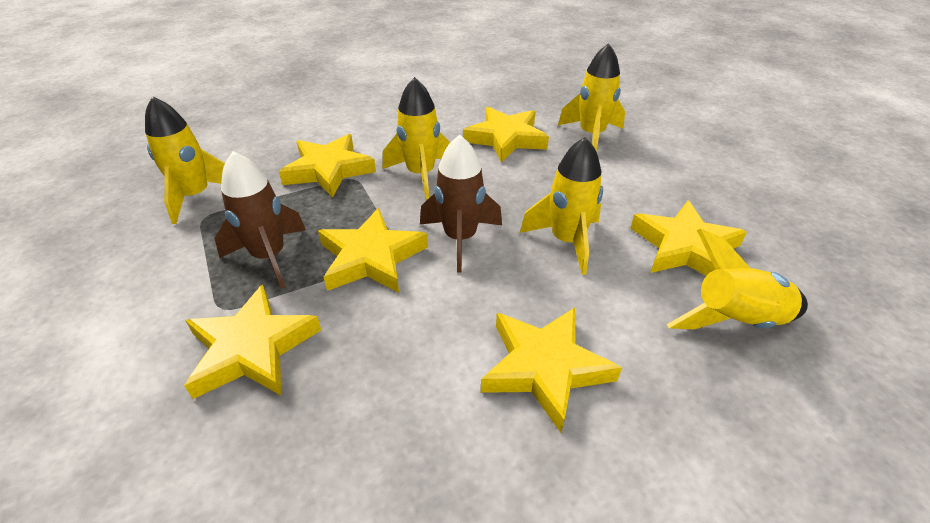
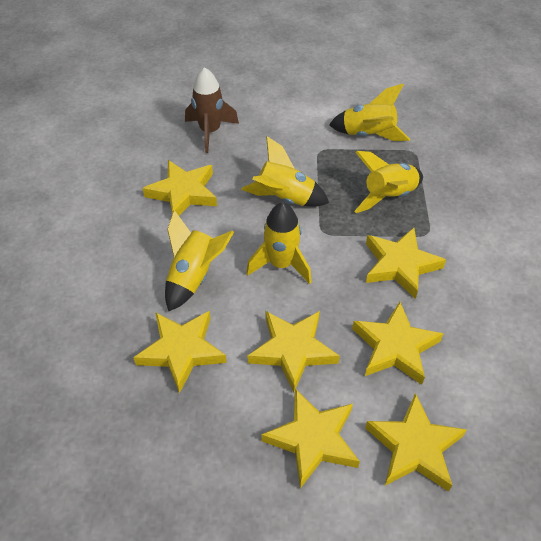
brown rocket: [214,151,306,289] [420,134,502,273] = 2 -> [185,67,239,153] = 1
yellow star: [184,285,321,399] [279,134,376,198] [318,208,428,293] [463,107,549,162] [481,307,622,432] [631,200,747,276] = 6 -> [133,311,227,394] [143,160,217,216] [248,311,340,393] [261,389,360,488] [352,302,444,385] [365,393,467,492] [366,228,446,299] = 7

